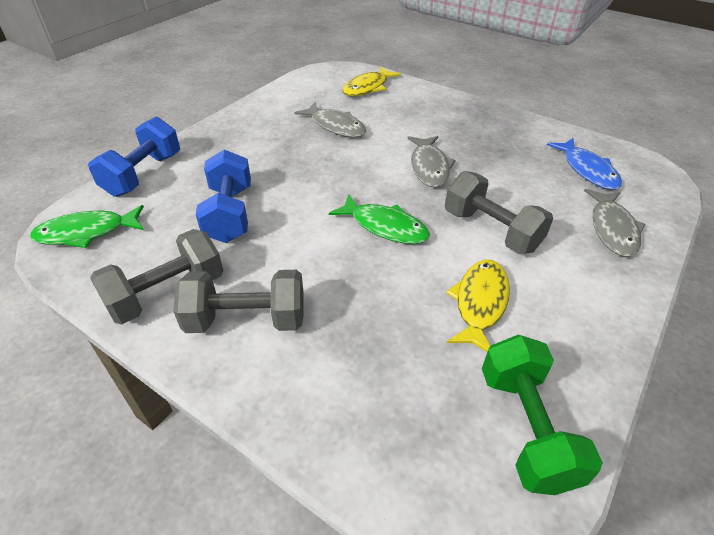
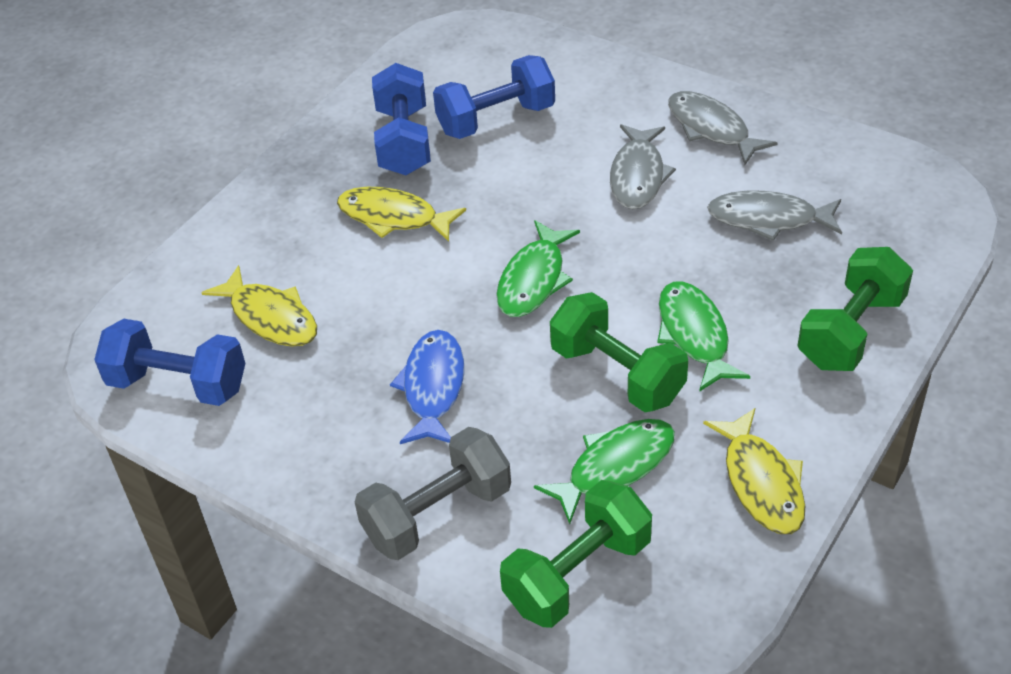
blue dumbbell: [88,117,180,197] [196,149,251,243] = 2 -> [94,319,245,406] [372,63,431,175] [433,55,555,139] = 3
green dumbbell: [482,335,603,495] = 1 -> [500,480,652,628] [550,292,688,412] [797,247,913,371] = 3
green fish: [30,205,144,248] [329,194,430,244] = 2 -> [496,220,580,317] [534,419,675,524] [657,281,750,392] = 3
grey dumbbell: [90,229,223,324] [173,270,304,333] [445,171,553,254] = 3 -> [355,427,511,560] = 1
yellow fish: [342,66,401,96] [446,260,510,352] = 2 -> [201,265,317,347] [337,187,466,242] [703,408,805,534] = 3

